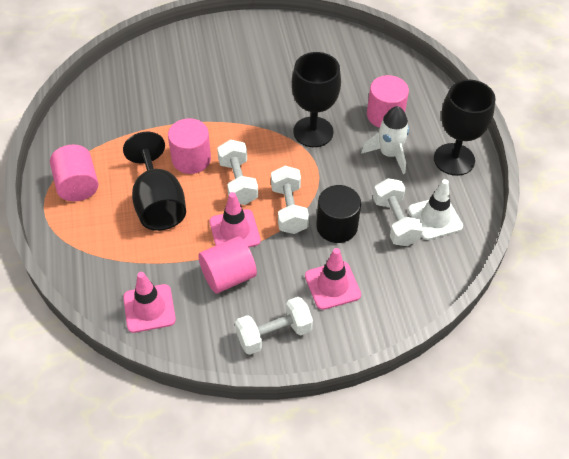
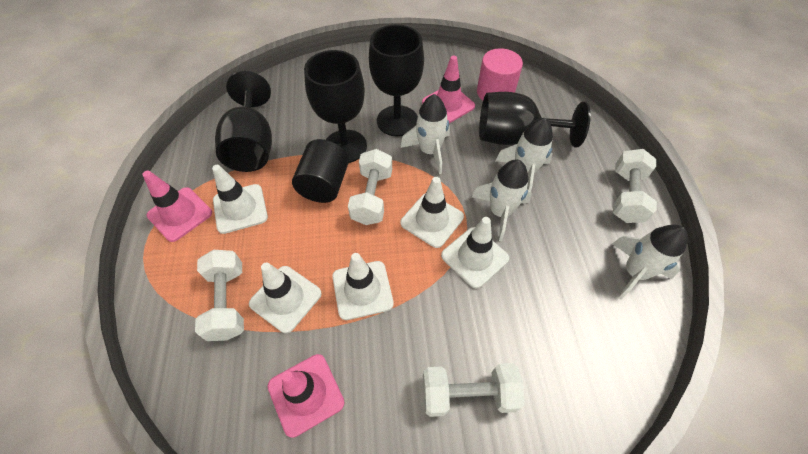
black goblet: [123,132,186,231] [292,52,341,147] [434,80,495,176] = 3 -> [215,71,272,172] [304,50,367,163] [369,24,424,136] [479,92,591,147] = 4
pink cylinder: [50,145,98,201] [168,118,211,174] [198,237,257,293] [367,75,409,128] = 4 -> [477,48,523,101] = 1
white rocket: [361,106,409,174] = 1 -> [400,94,450,174] [472,159,532,241] [496,118,553,192] [612,225,688,300] = 4
white traffic cone: [408,179,463,240] = 1 -> [212,165,268,234] [249,262,322,333] [332,253,394,320] [401,177,464,248] [441,217,509,288] = 5

